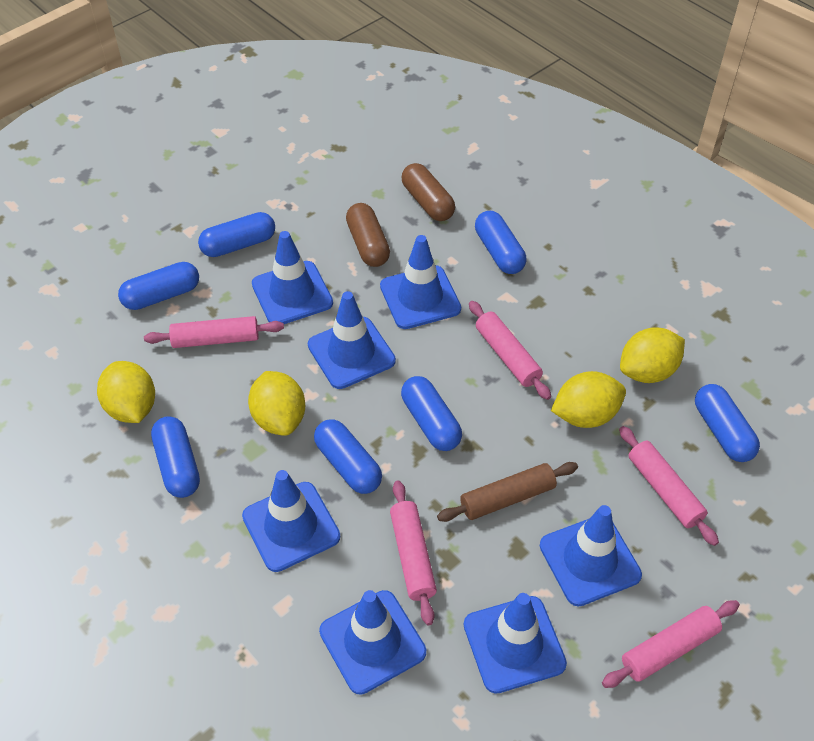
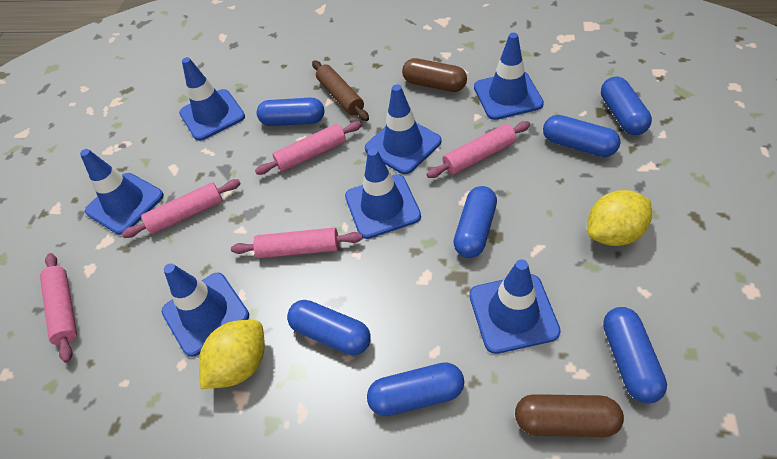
yellow lemon: [97,361,155,423] [248,371,305,436] [551,371,626,428] [620,327,685,383] = 4 -> [199,320,265,389] [588,190,652,246] = 2

